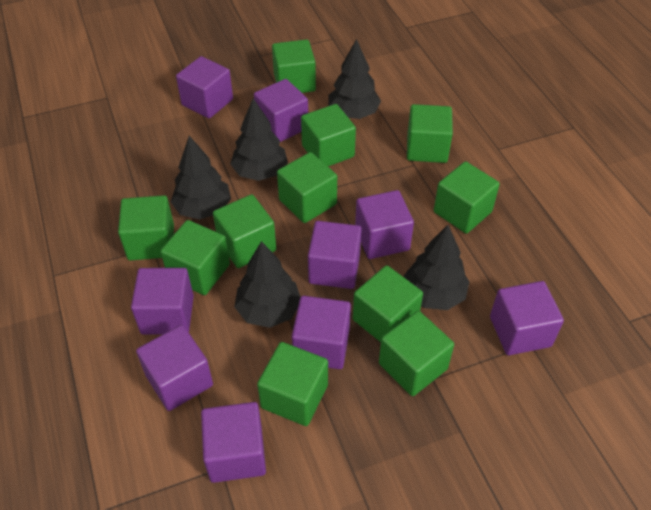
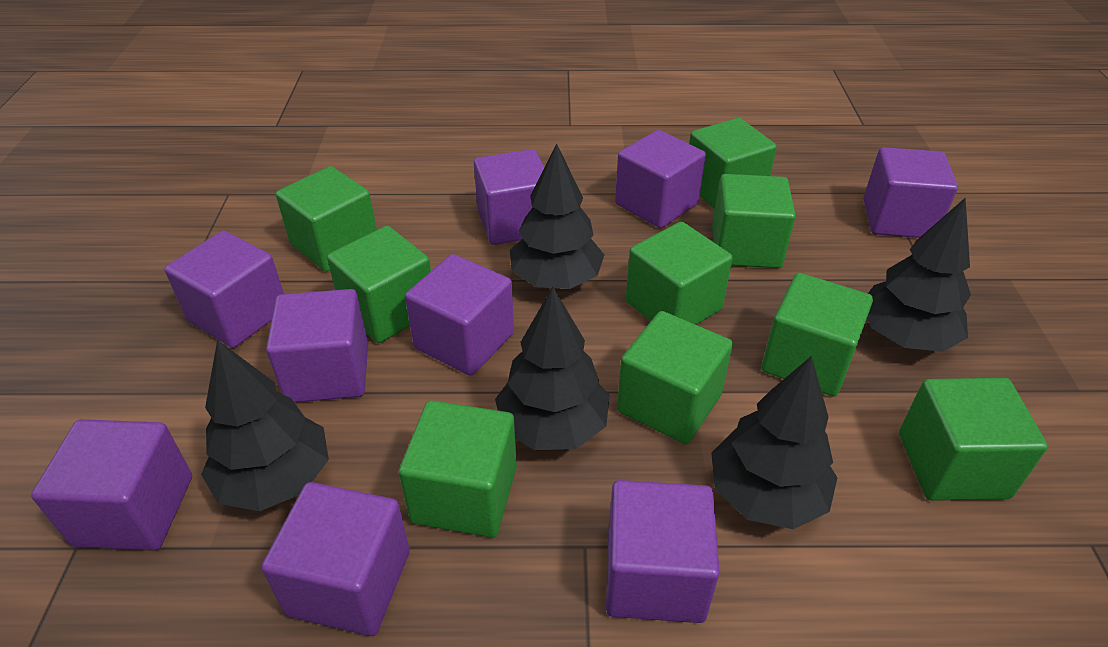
green cube: [118,195,174,261] [160,220,230,295] [213,194,276,268] [257,342,328,426] [272,39,316,93] [277,152,337,223] [301,104,356,166] [353,265,423,342] [379,311,454,396] [407,104,453,163] [434,161,500,234] = 11 -> [276,166,377,272] [327,226,431,343] [399,400,517,537] [617,311,733,444] [626,222,733,325] [689,118,777,209] [712,174,796,268] [761,273,873,396] [899,378,1048,501] = 9

